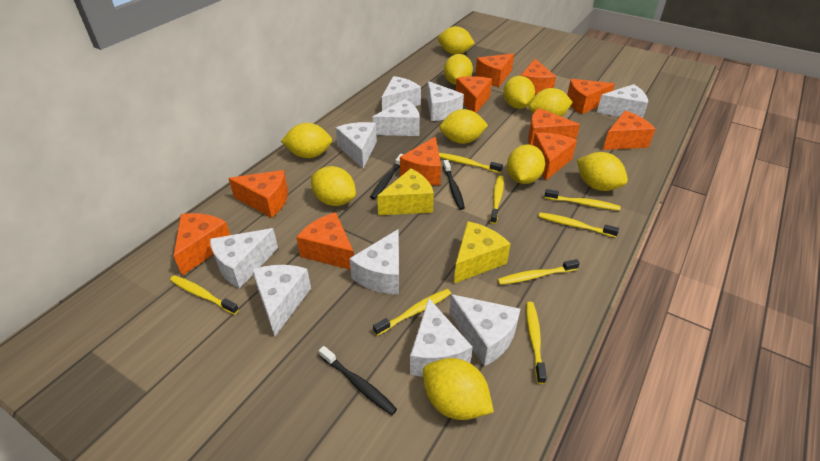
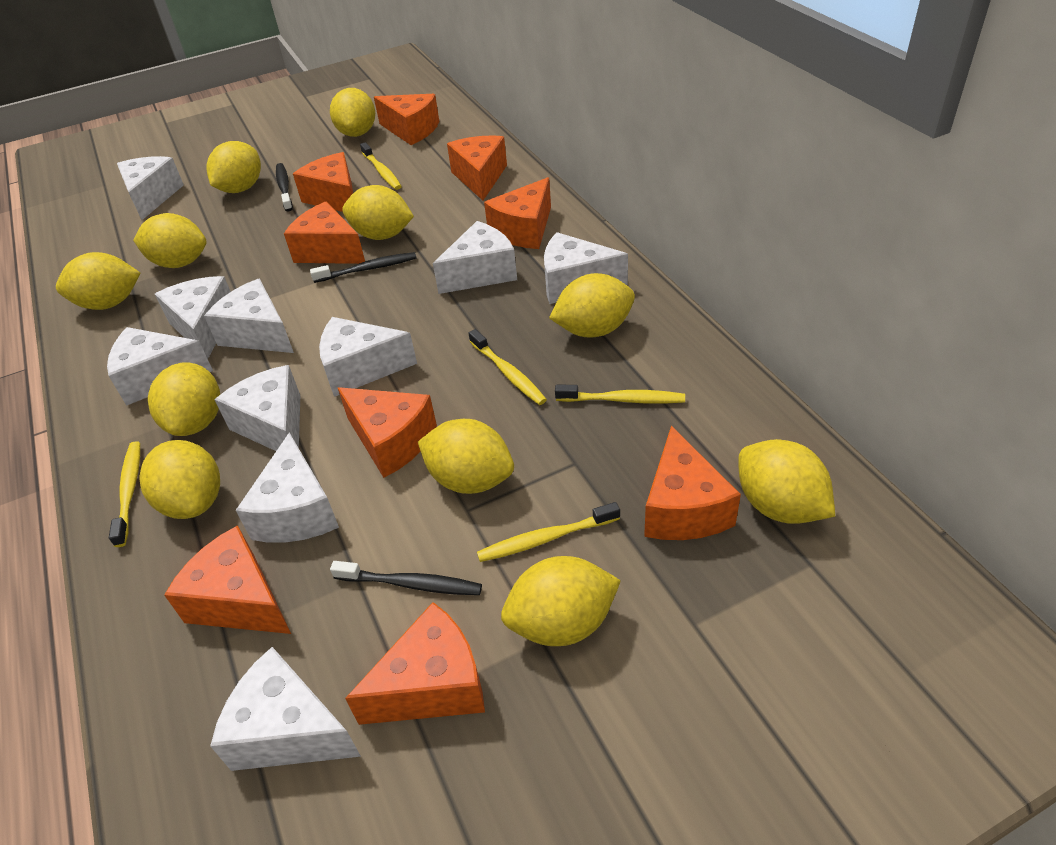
orange cheese: [174,213,230,276] [228,170,288,218] [296,212,354,270] [400,137,441,185] [456,76,492,113] [475,53,514,87] [520,59,556,95] [528,108,580,145] [533,133,577,181] [567,79,615,114] [603,111,655,150] = 11 -> [164,525,291,634] [284,201,365,264] [293,152,353,212] [338,387,437,478] [345,602,485,725] [374,94,440,145] [447,135,507,200] [484,177,551,249] [644,426,741,540] = 9
yellow cheese: [377,168,434,215] [454,221,511,283] = 2 -> none = 0
yellow lemon: [281,123,332,158] [311,166,356,206] [423,358,494,420] [438,26,475,54] [440,109,488,144] [444,54,473,85] [503,76,535,109] [507,144,545,184] [529,88,572,117] [577,152,628,191] = 10 -> [56,252,140,310] [133,213,206,268] [139,440,220,519] [148,362,220,436] [206,141,261,193] [330,88,375,137] [342,185,414,240] [418,419,514,494] [501,556,621,646] [549,273,635,338] [738,439,835,524] = 11
yellow toothbrush: [170,275,239,315] [373,289,451,336] [439,153,503,173] [490,175,504,224] [497,259,580,285] [526,302,547,384] [539,212,619,238] [545,189,621,211] = 8 -> [109,441,140,547] [360,142,402,190] [469,329,547,405] [477,502,620,562] [555,385,685,404] = 5

